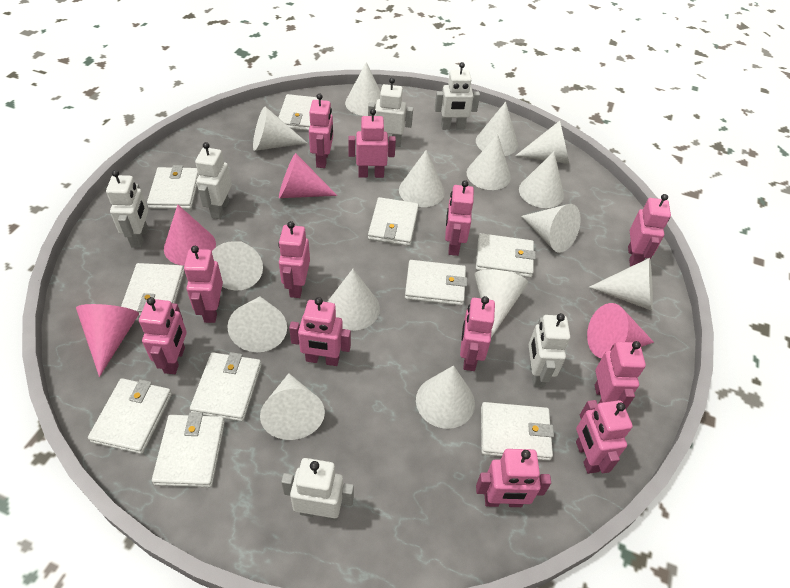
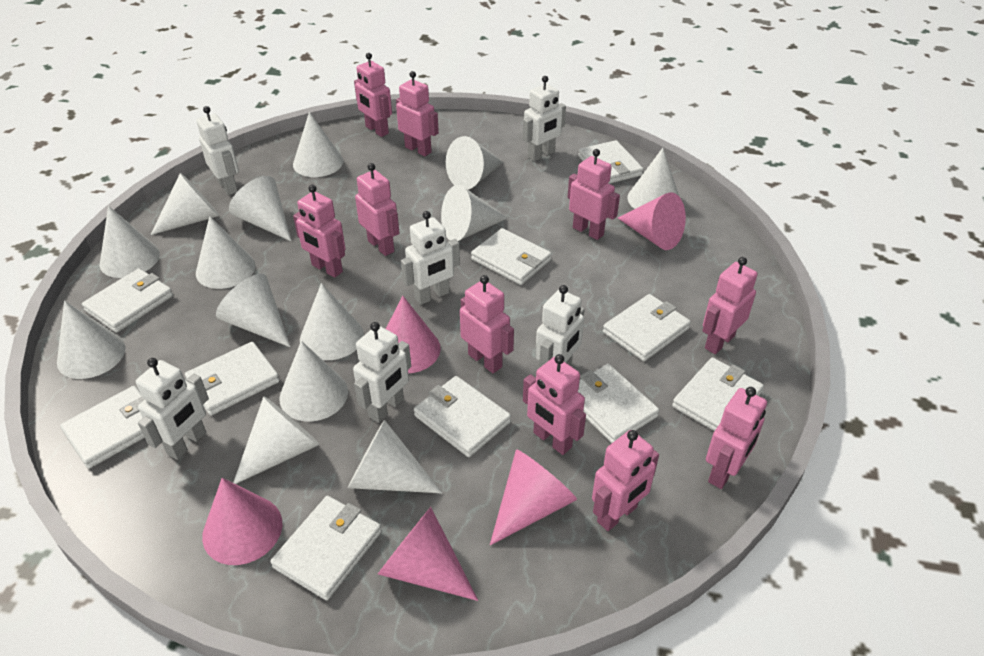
pink cone: [76,304,139,377] [164,204,216,266] [279,153,338,198] [587,303,654,358] = 4 -> [202,478,282,565] [378,507,478,601] [386,296,441,373] [490,450,577,545] [618,193,686,250] = 5
pink robot: [139,297,187,374] [184,246,223,323] [278,221,310,298] [289,297,351,366] [309,94,333,168] [348,109,396,178] [445,180,474,256] [460,296,495,371] [476,449,551,507] [576,400,633,474] [595,341,646,409] [628,194,671,267] = 12 -> [293,185,346,278] [354,53,392,137] [355,163,399,256] [396,71,439,156] [460,275,514,373] [523,354,586,455] [568,149,620,240] [592,430,659,531] [702,257,757,354] [706,387,767,489] = 10
white cone: [212,241,263,290] [227,296,287,352] [253,107,307,151] [260,373,325,440] [328,269,380,331] [345,62,381,116] [399,150,445,207] [416,365,475,429] [467,134,511,190] [475,269,528,338] [476,102,518,156] [515,121,569,164] [519,152,564,208] [521,204,581,253] [589,258,653,311] = 15 -> [57,301,126,379] [99,206,160,278] [151,173,220,235] [196,216,255,289] [216,274,290,347] [229,176,291,241] [233,397,319,484] [279,341,348,421] [293,112,343,177] [300,283,364,360] [348,420,442,493] [441,185,508,241] [446,136,504,190] [627,148,679,209] = 14

